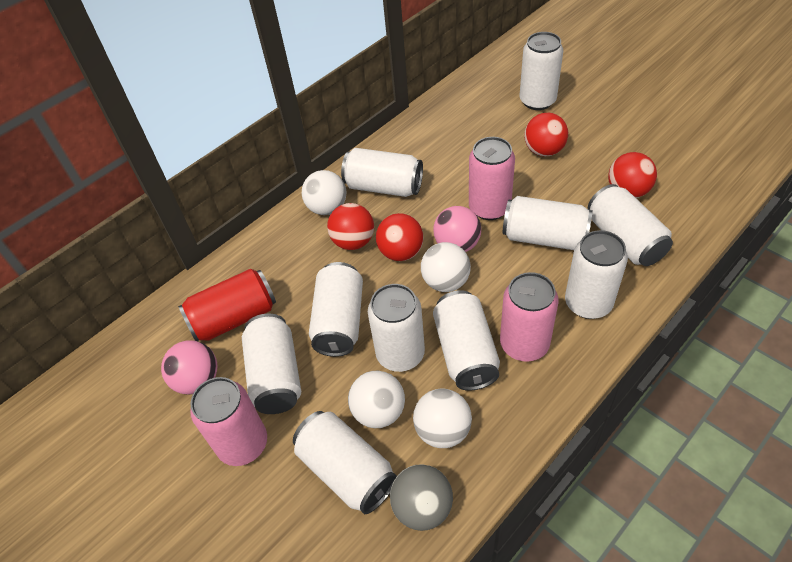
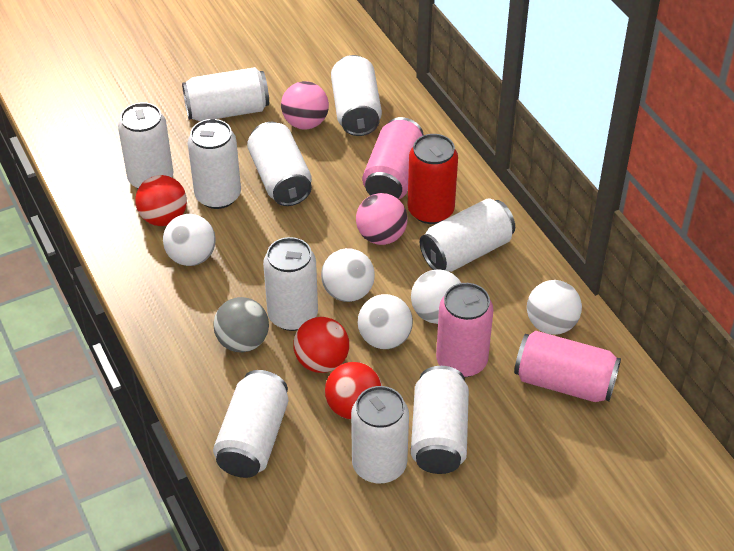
red ball: [327,203,374,250] [376,213,424,261] [524,113,568,156] [608,152,657,198] = 4 -> [135,175,187,226] [293,317,349,373] [325,362,382,419] = 3
white ball: [302,170,346,215] [348,371,405,428] [413,388,472,448] [421,242,471,292] = 4 -> [163,214,216,266] [321,248,375,302] [358,294,413,349] [411,269,461,324] [527,280,582,335] = 5

